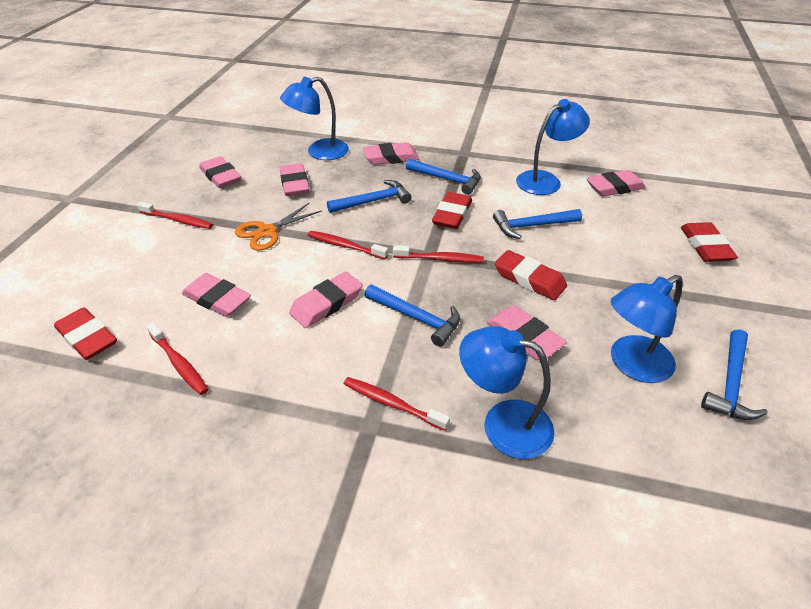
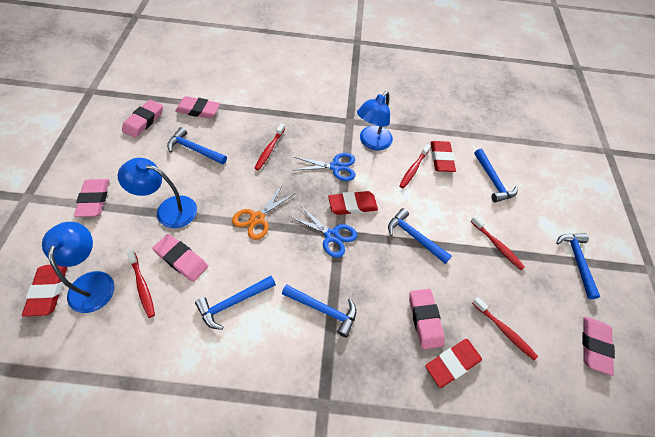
blue hammer: [327,180,412,213] [365,285,460,347] [406,159,481,195] [493,209,582,239] [701,329,768,420] = 5 -> [167,127,227,165] [195,276,276,330] [282,284,356,337] [388,208,452,264] [474,149,518,203] [556,233,600,299] = 6
blue lamp: [280,77,349,160] [459,326,554,459] [516,99,590,195] [611,275,683,383] = 4 -> [42,222,114,313] [118,158,197,228] [357,91,393,150] = 3
blue scissors: none = 0 -> [290,204,357,258] [294,153,355,181] = 2
pink eraser: [182,273,251,317] [199,156,241,188] [280,163,310,196] [289,271,363,328] [363,142,419,165] [487,305,567,360] [586,170,646,197] = 7 -> [74,179,109,217] [122,100,163,138] [152,234,208,282] [175,96,220,119] [409,289,445,349] [582,316,615,376] = 6

